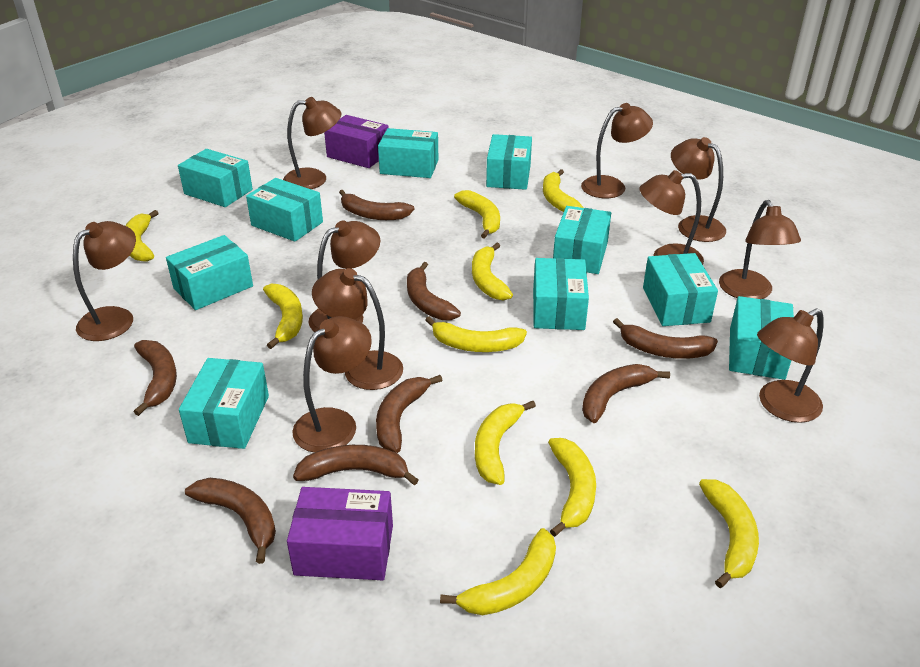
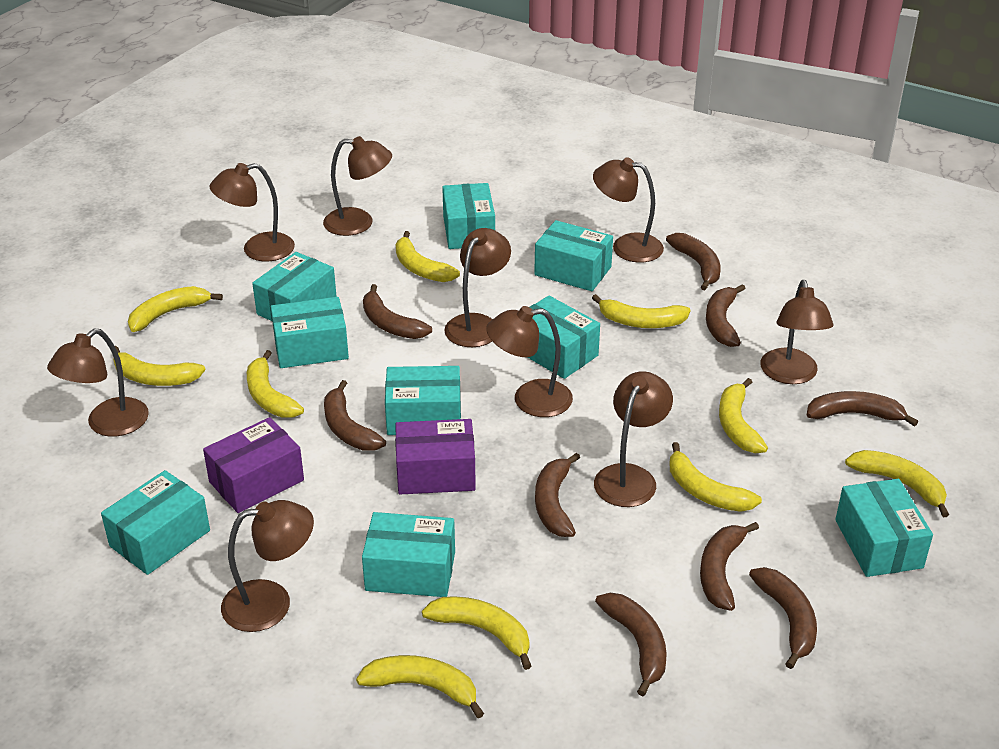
brown banana: [134,340,177,416] [185,478,276,564] [293,445,419,485] [339,190,415,220] [376,375,442,453] [407,262,461,320] [582,364,670,423] [613,318,718,359] = 8 -> [324,380,386,451] [363,284,432,339] [535,453,580,537] [595,593,667,696] [666,233,720,291] [700,522,759,611] [706,284,745,347] [749,567,817,669] [806,391,918,427] = 9
brown lamp: [73,221,136,341] [283,97,341,189] [292,316,372,453] [308,220,380,332] [312,268,403,390] [581,103,653,198] [639,170,704,265] [671,137,726,242] [719,200,801,299] [757,308,824,423] = 10 -> [47,329,149,437] [209,163,295,262] [221,500,314,632] [323,136,392,236] [444,228,511,347] [486,306,573,417] [593,157,664,263] [594,371,673,507] [760,280,833,384] = 9
turquoise box: [166,235,253,310] [178,149,253,207] [179,358,269,449] [246,178,323,242] [378,128,438,178] [486,134,532,190] [533,258,589,330] [553,206,611,274] [643,253,718,326] [729,296,794,380] = 10 -> [101,470,210,575] [252,252,337,321] [271,297,349,368] [362,512,455,597] [385,366,461,435] [442,183,495,249] [527,296,600,379] [534,220,613,291] [835,479,933,577] = 9

